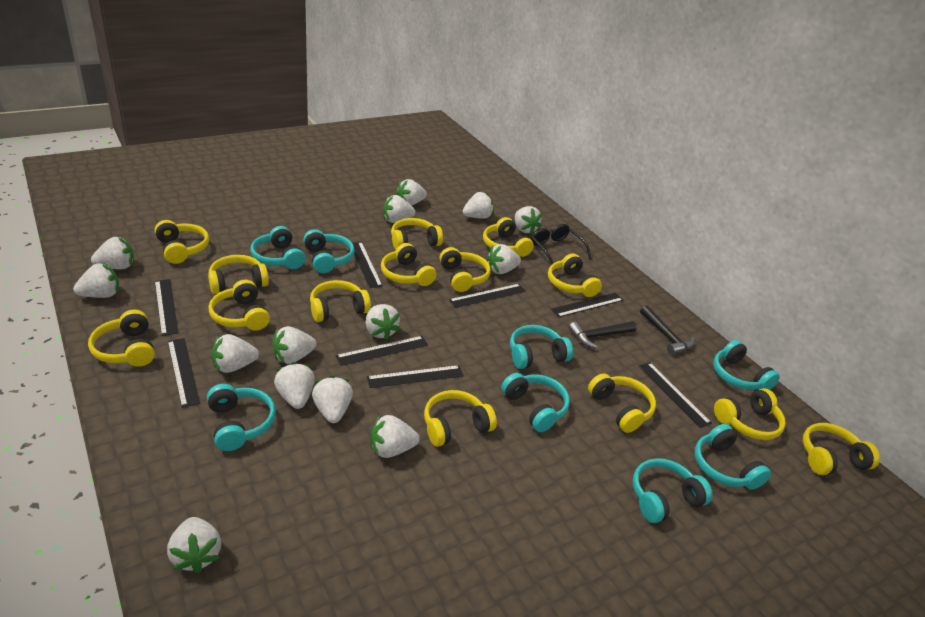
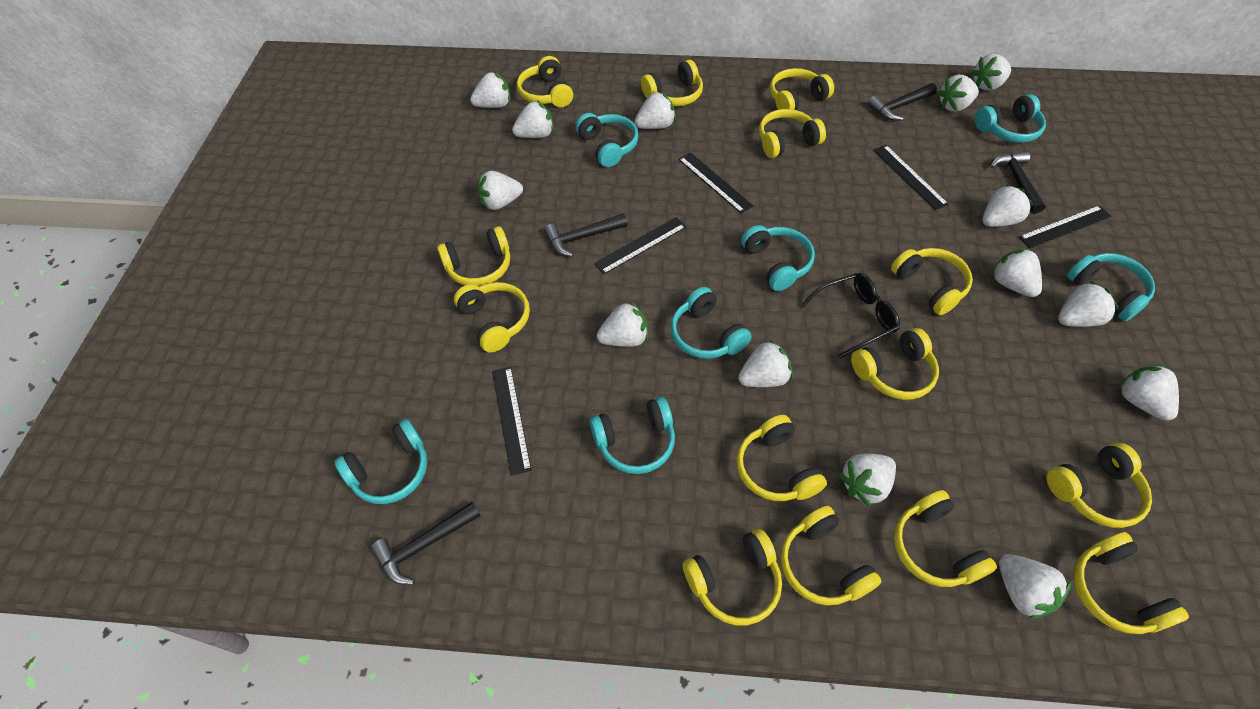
black hammer: [569,321,637,348] [640,306,695,355] = 2 -> [371,502,481,585] [544,214,628,257] [868,83,937,121] [990,151,1045,213] = 4
black ruler: [155,279,178,336] [168,338,200,408] [336,336,428,366] [352,242,383,288] [367,365,464,388] [449,284,526,308] [551,293,623,317] [639,362,712,428] = 8 -> [492,367,532,476] [594,217,686,274] [678,152,753,214] [874,145,949,210] [1019,205,1111,248] = 5
turquoise headphones: [207,384,276,451] [250,226,305,269] [303,229,355,273] [501,373,570,432] [510,325,573,369] [633,458,713,523] [695,424,771,490] [713,340,780,390] = 8 -> [334,419,427,504] [575,113,639,167] [590,397,675,474] [671,287,752,359] [741,225,815,291] [974,94,1046,143] [1067,253,1155,321] = 7

